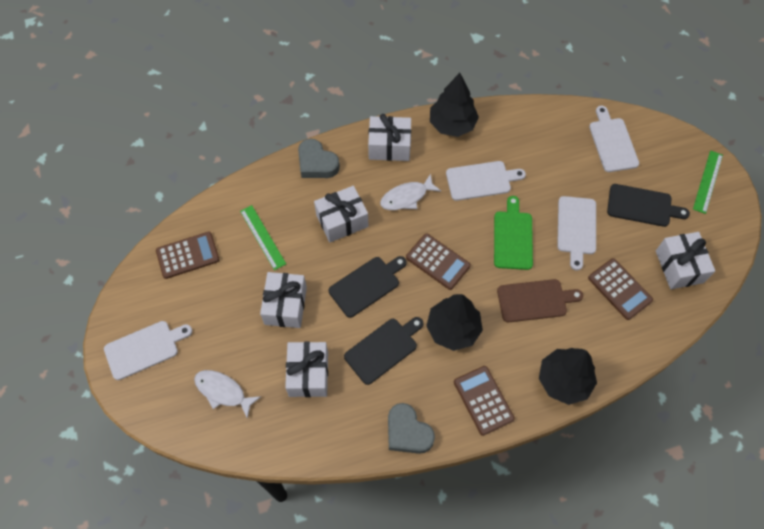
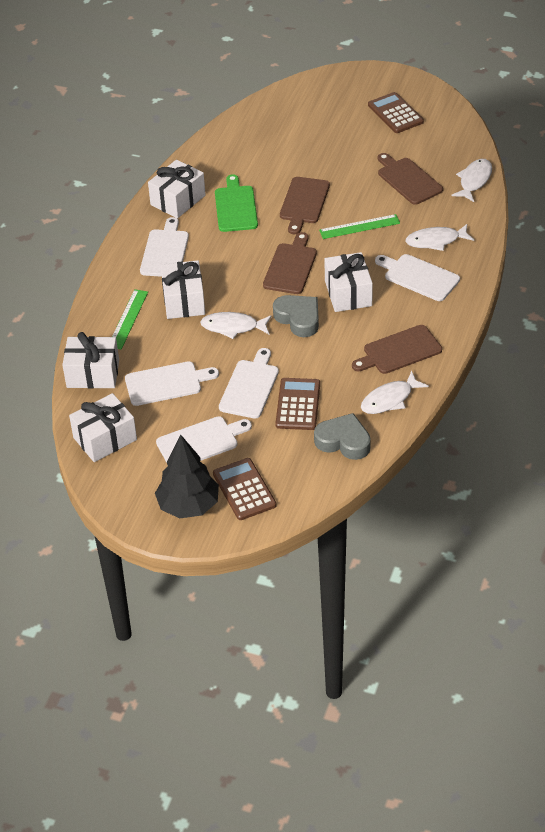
black cutting board: [329,256,407,318] [344,317,423,385] [607,184,690,227] = 3 -> none = 0
black tree: [426,294,483,351] [430,73,479,137] [539,348,597,405] = 3 -> [155,435,219,519] = 1
brown calculator: [156,232,220,279] [406,233,471,290] [454,366,515,436] [588,258,653,320] = 4 -> [213,458,277,520] [275,378,320,430] [368,92,424,133] = 3
brown cutting board: [497,279,583,322] = 1 -> [263,232,317,294] [280,177,330,234] [352,325,442,374] [378,153,443,205] = 4
white cutting board: [104,321,192,380] [446,161,526,201] [557,196,596,271] [589,106,639,172] = 4 -> [125,361,219,406] [140,217,189,277] [156,416,252,463] [219,348,279,419] [375,254,460,301] = 5
white fish: [194,370,261,418] [380,174,441,210] = 2 -> [200,312,272,339] [361,371,429,414] [405,224,474,251] [451,159,492,202] = 4

